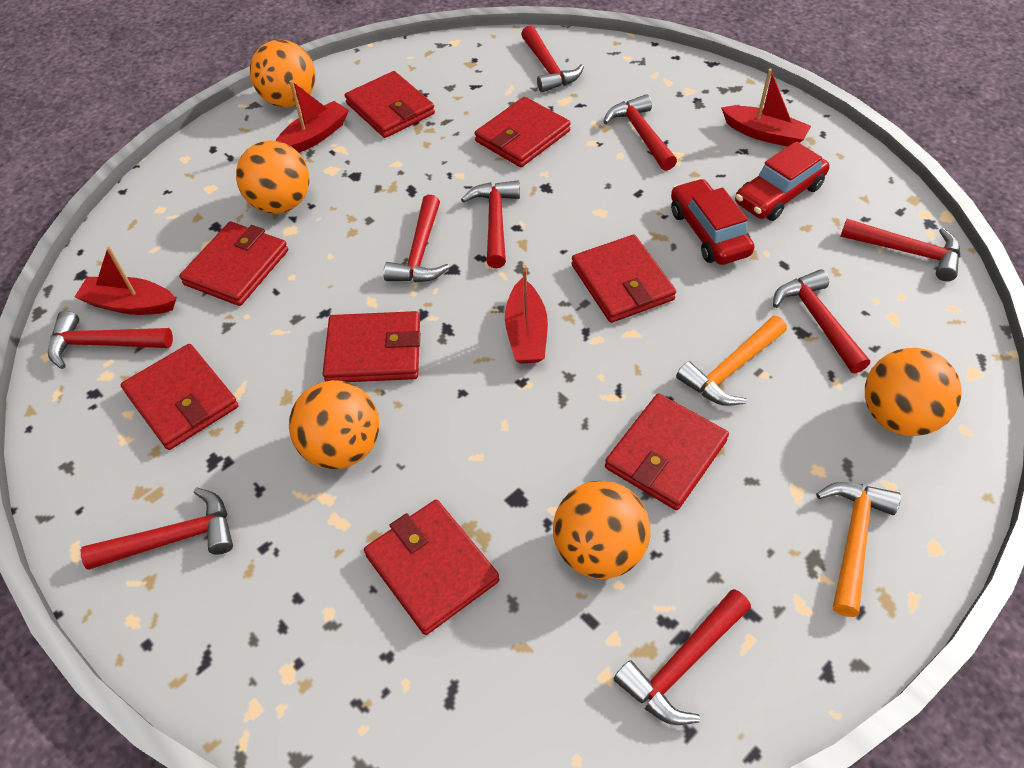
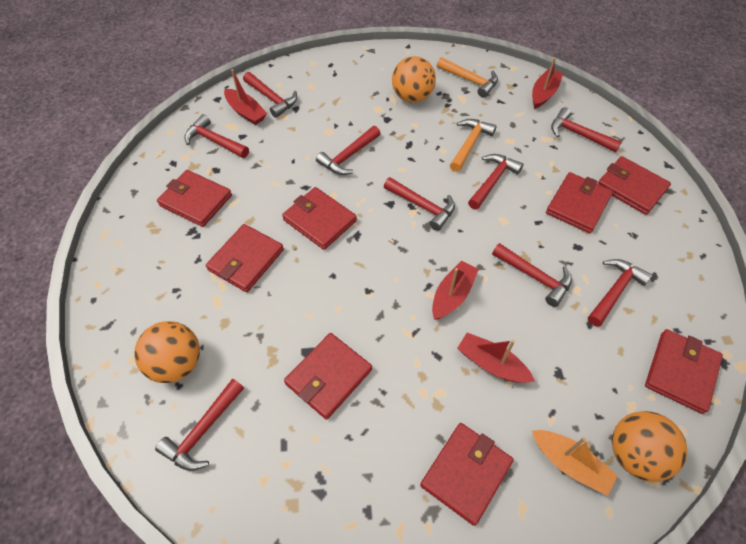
orange ball: [236,140,309,214] [250,40,316,107] [289,380,379,469] [553,481,650,579] [865,348,961,436] = 5 -> [135,321,200,383] [392,56,436,102] [612,411,687,482] = 3
orange boat: none = 0 -> [532,430,618,496] = 1
red car: [671,178,754,265] [735,141,829,221] = 2 -> none = 0

